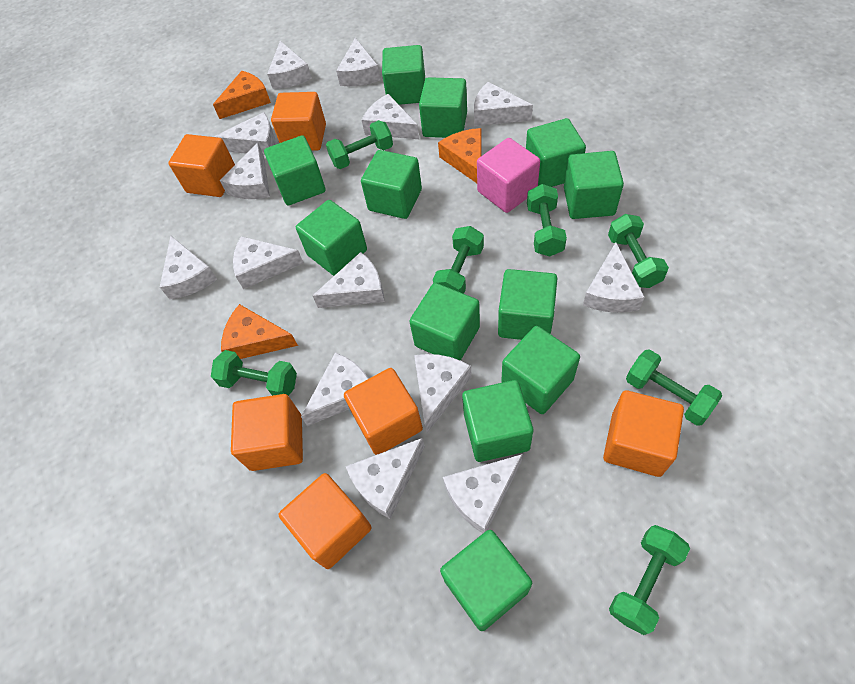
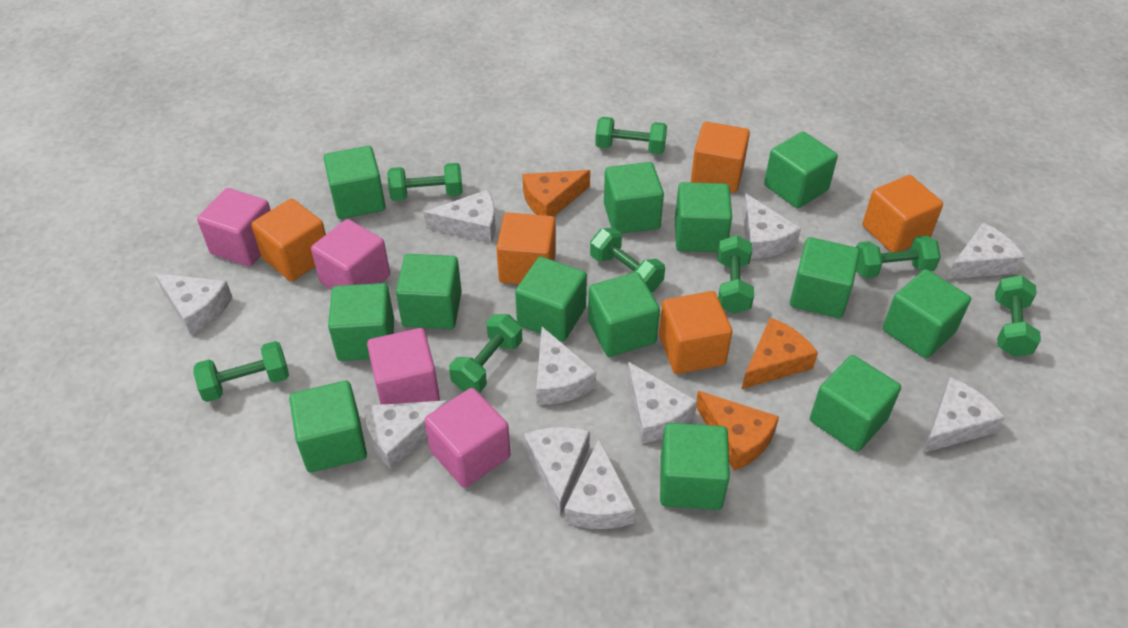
green cube: [264,135,325,205] [296,200,367,276] [361,150,422,219] [382,45,425,105] [409,283,480,361] [419,77,467,138] [440,530,532,631] [462,380,533,462] [498,269,557,340] [501,326,580,414] [526,118,586,187] [564,151,624,219] = 12 -> [289,381,367,472] [323,146,385,219] [328,283,394,361] [396,254,462,329] [515,256,587,342] [588,272,660,357] [604,162,664,234] [660,423,730,510] [675,182,732,252] [764,132,838,208] [790,237,860,318] [810,355,901,452] [883,269,971,359] = 13
green dumbbell: [211,350,297,396] [326,120,393,169] [433,226,484,294] [527,184,567,257] [608,214,669,288] [609,525,690,635] [626,349,722,426] = 7 -> [193,341,289,402] [387,163,463,201] [449,314,522,393] [590,228,665,292] [595,117,667,154] [717,235,754,314] [856,235,941,278] [995,275,1041,357] = 8
orange cube: [168,134,235,197] [231,394,303,471] [271,92,326,151] [279,473,372,569] [344,368,423,455] [603,390,684,477] = 6 -> [251,199,326,281] [496,213,556,284] [659,291,732,374] [691,122,750,193] [862,175,943,252] = 5
pink cube: [477,138,540,213] = 1 -> [197,188,271,267] [311,219,390,290] [367,328,440,404] [424,388,510,488] = 4
white cheese: [160,236,217,299] [214,112,276,155] [220,143,270,199] [233,236,303,289] [267,41,312,89] [301,352,369,426] [313,252,385,308] [336,38,380,86] [346,438,425,519] [362,94,419,139] [414,354,472,433] [443,454,523,533] [474,82,533,126] [583,242,645,313] = 14 -> [155,273,233,335] [364,400,449,470] [424,190,496,243] [523,427,590,517] [536,327,596,405] [565,439,635,529] [627,362,697,444] [742,193,801,259] [922,377,1005,453] [947,222,1025,279] = 10

